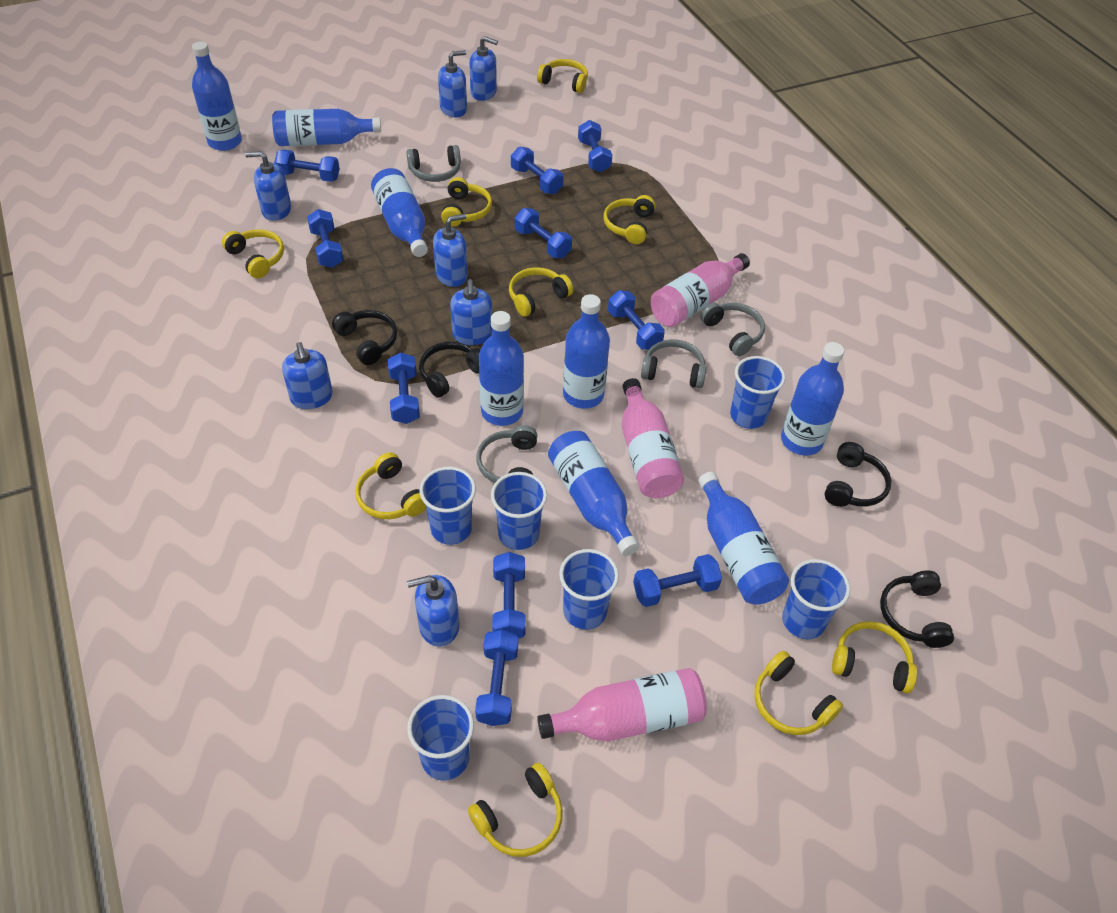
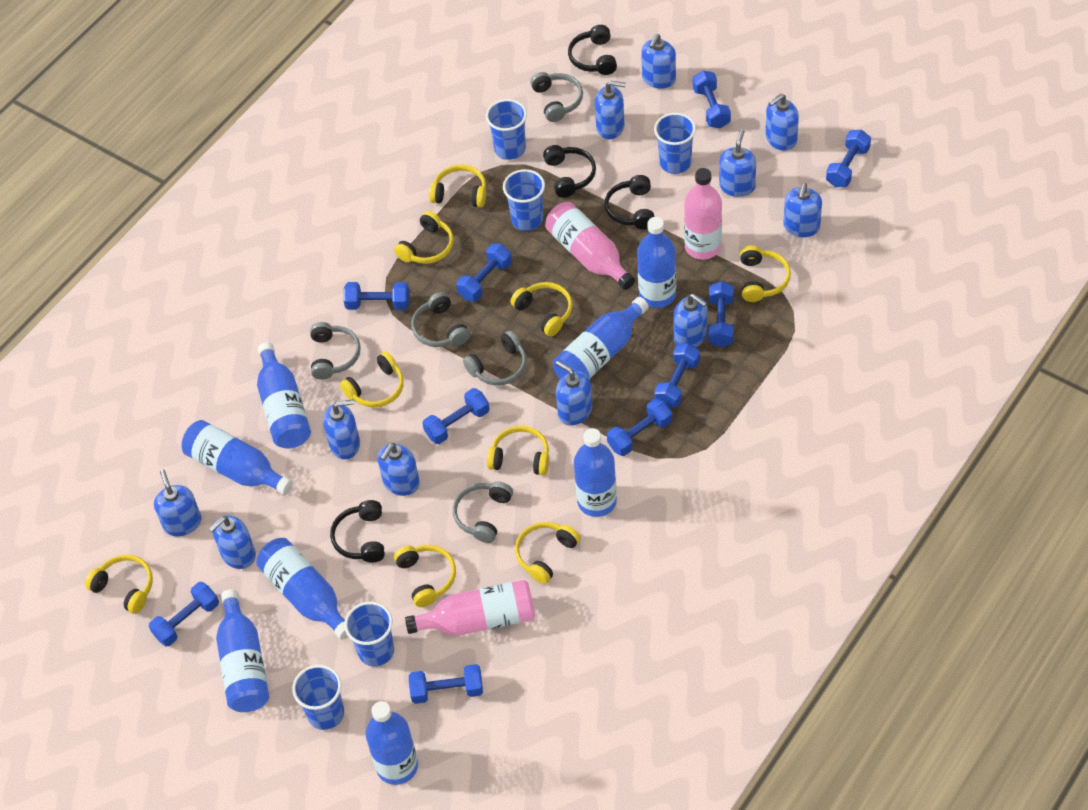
blue cup: [407,695,474,781] [420,467,476,545] [491,472,547,550] [559,549,619,630] [730,356,785,429] [782,559,850,639] = 6 -> [292,665,344,730] [344,602,394,667] [486,99,527,160] [503,169,545,231] [654,113,696,174] = 5
blue soap dispenser: [245,151,291,221] [282,342,333,409] [407,575,459,647] [433,214,468,287] [438,50,467,117] [450,279,492,345] [469,36,498,101] = 7 -> [154,470,201,536] [209,516,256,569] [323,399,360,459] [377,443,420,496] [556,361,592,425] [595,81,626,139] [641,34,676,89] [673,294,707,347] [719,129,756,197] [765,94,799,151] [783,183,822,237] = 11
grey headphones: [406,145,461,182] [476,425,537,483] [641,339,706,389] [700,303,765,356] = 4 -> [310,322,361,380] [411,292,470,347] [453,482,513,543] [463,331,527,385] [530,72,583,122] = 5

